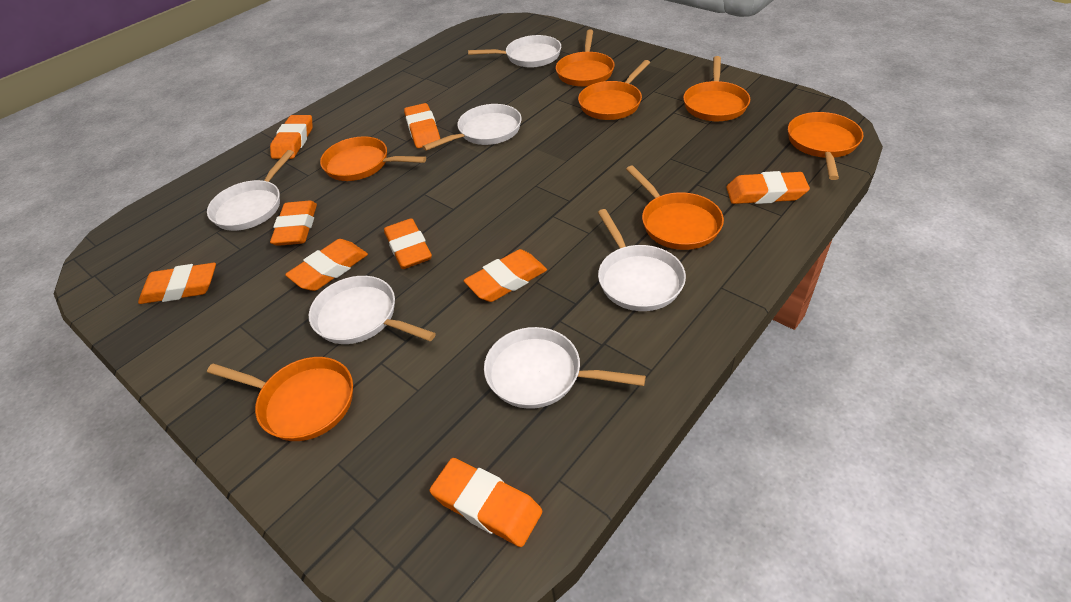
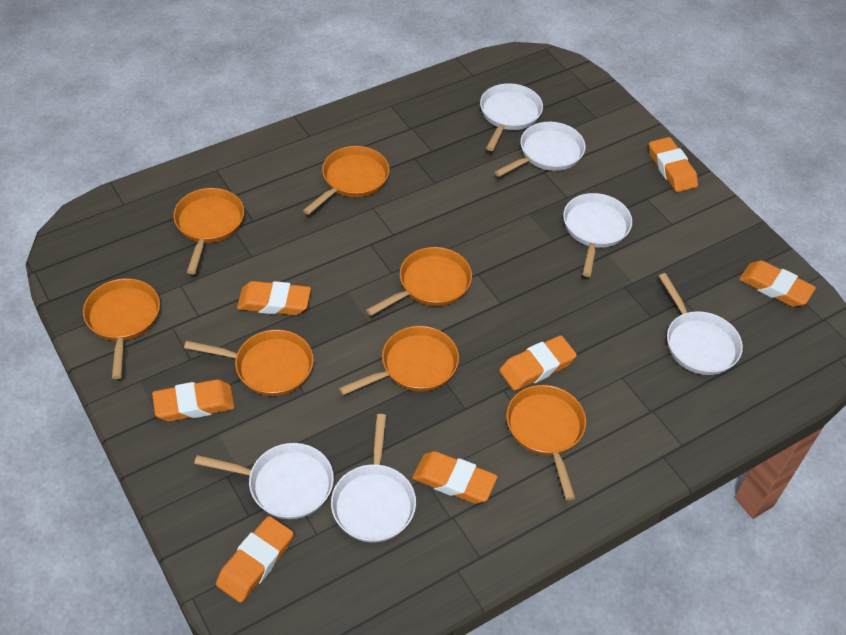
orange eraser: [138,263,216,304] [270,115,313,159] [270,201,317,246] [285,239,368,291] [384,218,432,269] [404,103,440,148] [430,458,542,547] [464,249,547,302] [726,171,810,204] = 9 -> [152,379,235,421] [216,516,294,603] [237,281,311,315] [412,451,498,504] [499,335,577,391] [649,137,698,192] [739,260,816,307] = 7

